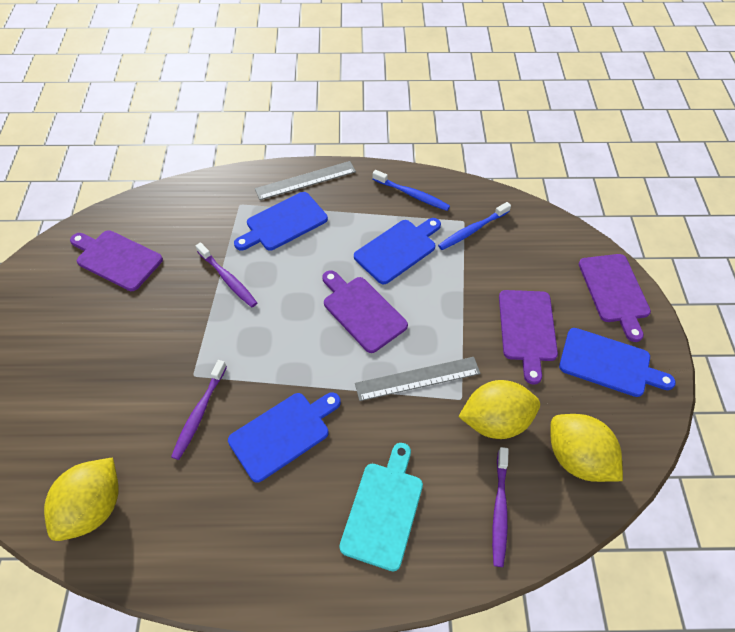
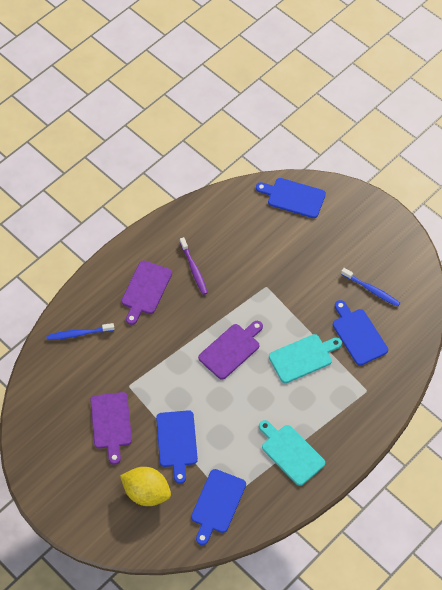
grey ruler: [255,161,356,200] [355,357,480,401] = 2 -> none = 0
purple cutting board: [70,230,163,291] [322,270,408,353] [499,290,558,385] [579,254,651,342] = 4 -> [90,392,132,465] [121,260,172,325] [198,321,263,380] = 3
purple toothbrush: [171,360,227,460] [196,242,257,307] [492,447,509,567] = 3 -> [180,237,208,295] = 1
turquoise cutting board: [339,443,423,571] = 1 -> [259,420,325,486] [269,334,342,383] = 2
yellow lemon: [44,457,119,541] [458,380,540,439] [550,414,623,482] = 3 -> [120,467,171,506] = 1

